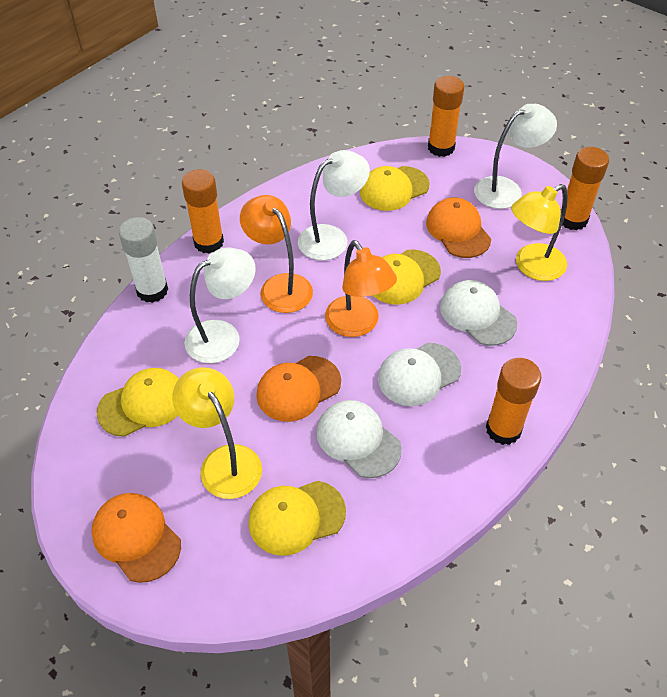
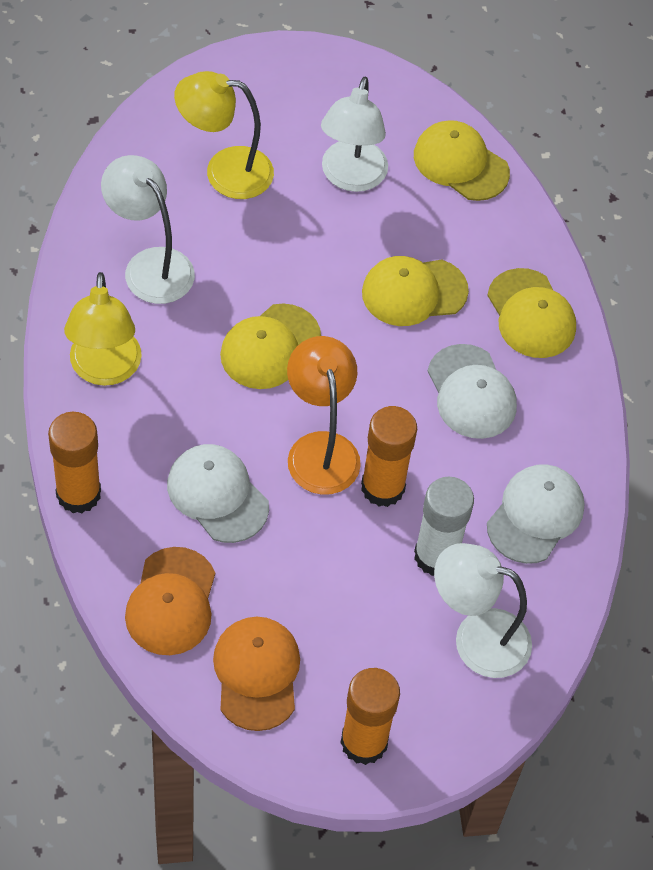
orange cap: [91,493,181,583] [256,356,341,422] [426,197,491,258] = 3 -> [125,547,215,655] [213,617,300,731] = 2
orange glue stick: [182,169,224,254] [428,76,464,157] [486,358,541,445] [560,147,609,230] = 4 -> [48,412,101,514] [340,668,400,765] [361,406,417,507] = 3
orange lamp: [240,195,313,313] [325,240,397,337] = 2 -> [287,336,361,495] = 1

